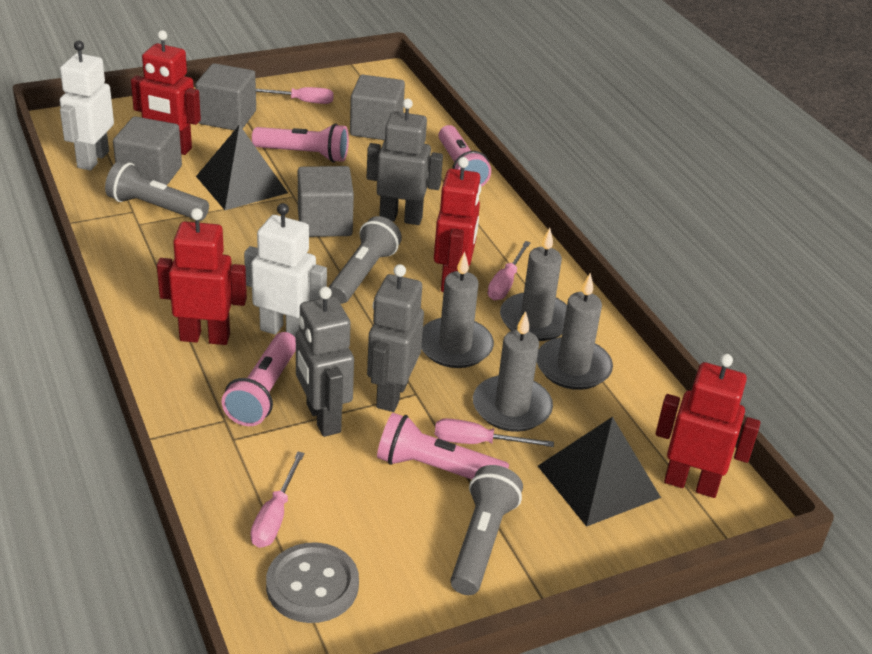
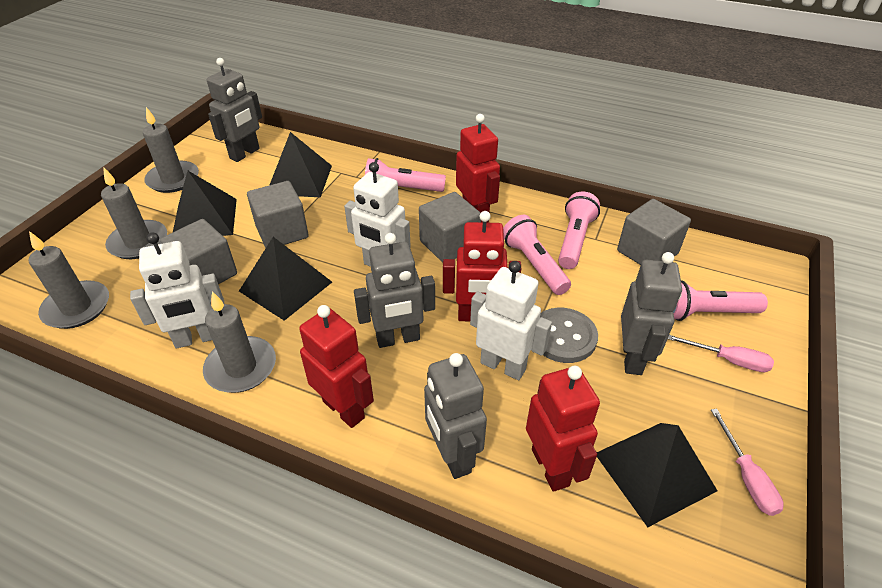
black pyramid: [196,125,288,210] [538,417,661,527] = 2 -> [173,171,237,236] [239,237,332,321] [270,132,332,197] [597,423,718,527] = 4
grey flashlight: [105,161,209,221] [329,216,402,304] [450,465,523,595] = 3 -> none = 0
grey robot: [296,286,354,437] [367,98,443,225] [367,264,424,412] = 3 -> [207,58,262,162] [354,233,435,348] [424,353,487,479] [621,252,682,375] = 4
pink screwdriver: [250,452,305,548] [256,87,334,104] [435,418,554,447] [488,241,531,300] = 4 -> [668,335,774,372] [711,409,784,516] = 2
white robot: [60,41,114,171] [244,203,327,338] = 2 -> [130,232,224,348] [344,162,411,267] [470,261,552,380] = 3

